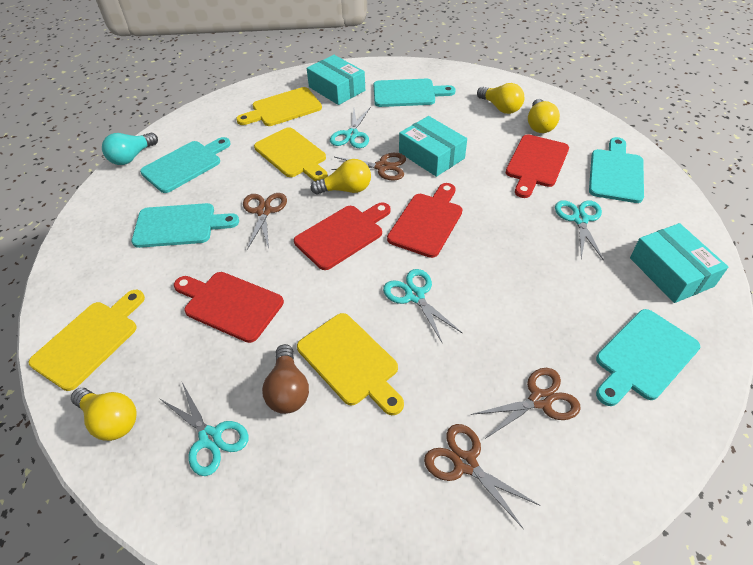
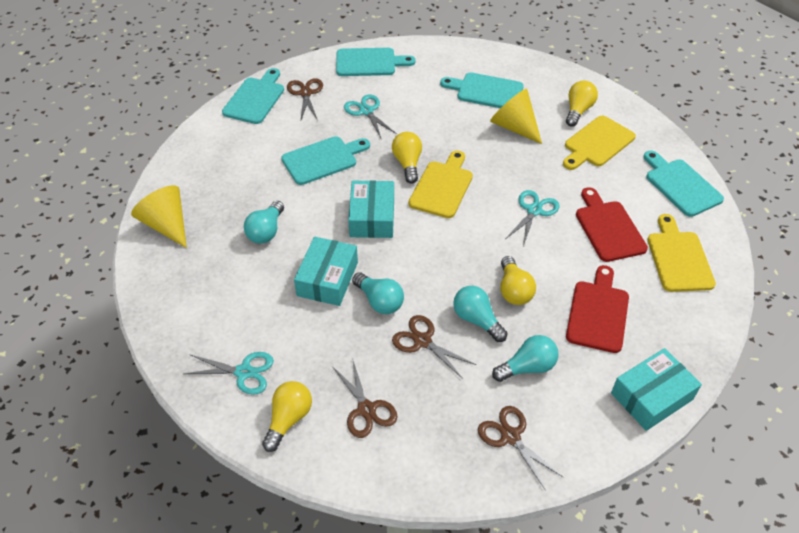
brown light bulb: [262,344,309,414] = 1 -> none = 0
red cutting board: [174,272,284,343] [294,202,391,270] [387,183,462,258] [506,134,569,198] = 4 -> [566,265,629,353] [576,187,648,262] = 2
turquoise light bulb: [102,132,158,165] = 1 -> [244,201,284,244] [352,272,404,314] [453,286,508,342] [492,335,559,382] = 4
turquoise scissors: [160,382,249,476] [330,108,370,148] [383,269,462,344] [555,200,604,261] = 4 -> [184,352,274,395] [344,94,397,138] [505,190,560,246] = 3
yellow cone: none = 0 -> [131,185,187,248] [490,89,542,144] = 2
yellow cutting board: [29,290,145,391] [236,87,322,126] [254,127,328,181] [297,313,404,415] = 4 -> [408,150,473,218] [563,116,636,170] [647,214,716,292] = 3

